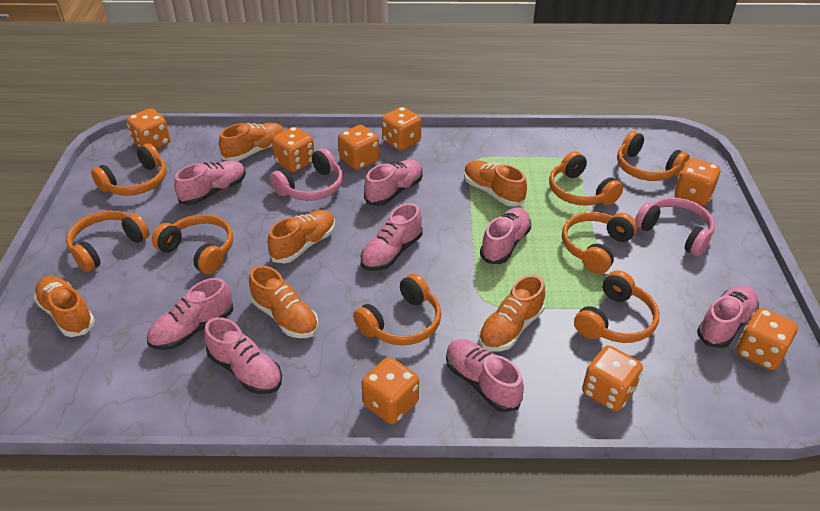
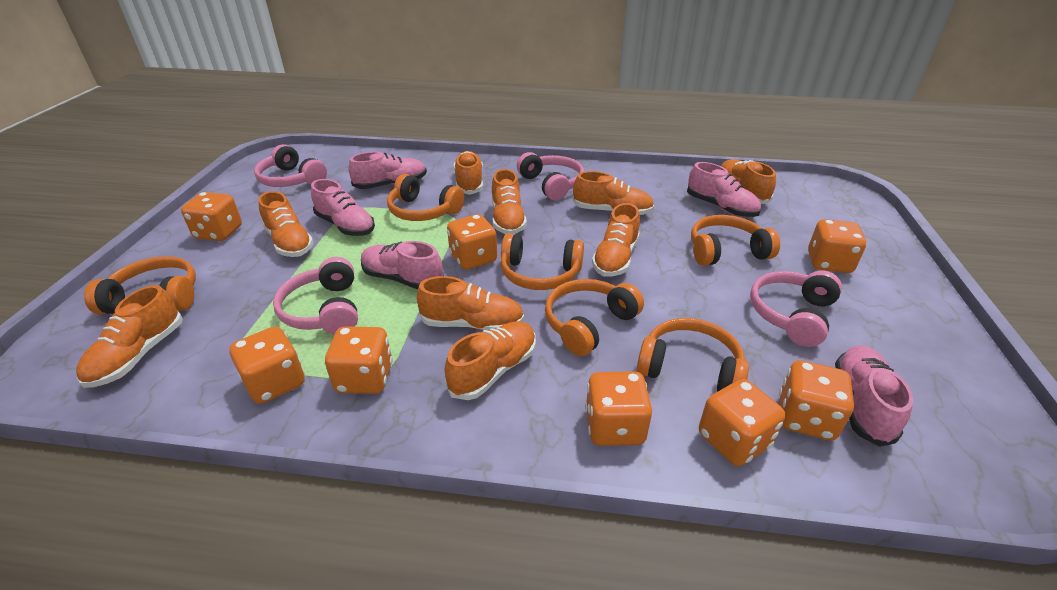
orange headphones: [66,211,150,272] [91,143,166,196] [152,214,233,274] [353,273,441,345] [549,151,623,206] [562,212,637,274] [574,270,659,343] [617,131,689,181] = 8 -> [84,256,196,314] [387,174,464,221] [501,233,584,290] [545,279,644,356] [637,318,749,392] [691,215,780,266] = 6
orange shoe: [34,276,95,337] [219,123,285,161] [249,266,319,338] [268,210,335,263] [464,160,527,206] [479,275,545,351] = 6 -> [76,285,183,388] [258,191,314,257] [417,276,524,330] [445,321,536,400] [454,151,483,195] [492,169,527,234] [573,171,654,215] [592,203,640,277] [721,159,776,204] = 9
pink headphones: [270,148,343,201] [635,198,715,256] = 2 -> [254,144,327,187] [273,257,358,334] [517,152,584,200] [750,271,842,347] = 4
pink shoe: [147,278,233,350] [174,161,246,205] [204,317,282,394] [361,203,423,271] [364,160,423,206] [446,339,524,412] [480,207,531,264] [697,286,759,348] = 8 -> [311,179,375,236] [349,152,427,189] [361,241,444,289] [687,162,761,217] [835,346,913,447] = 5

